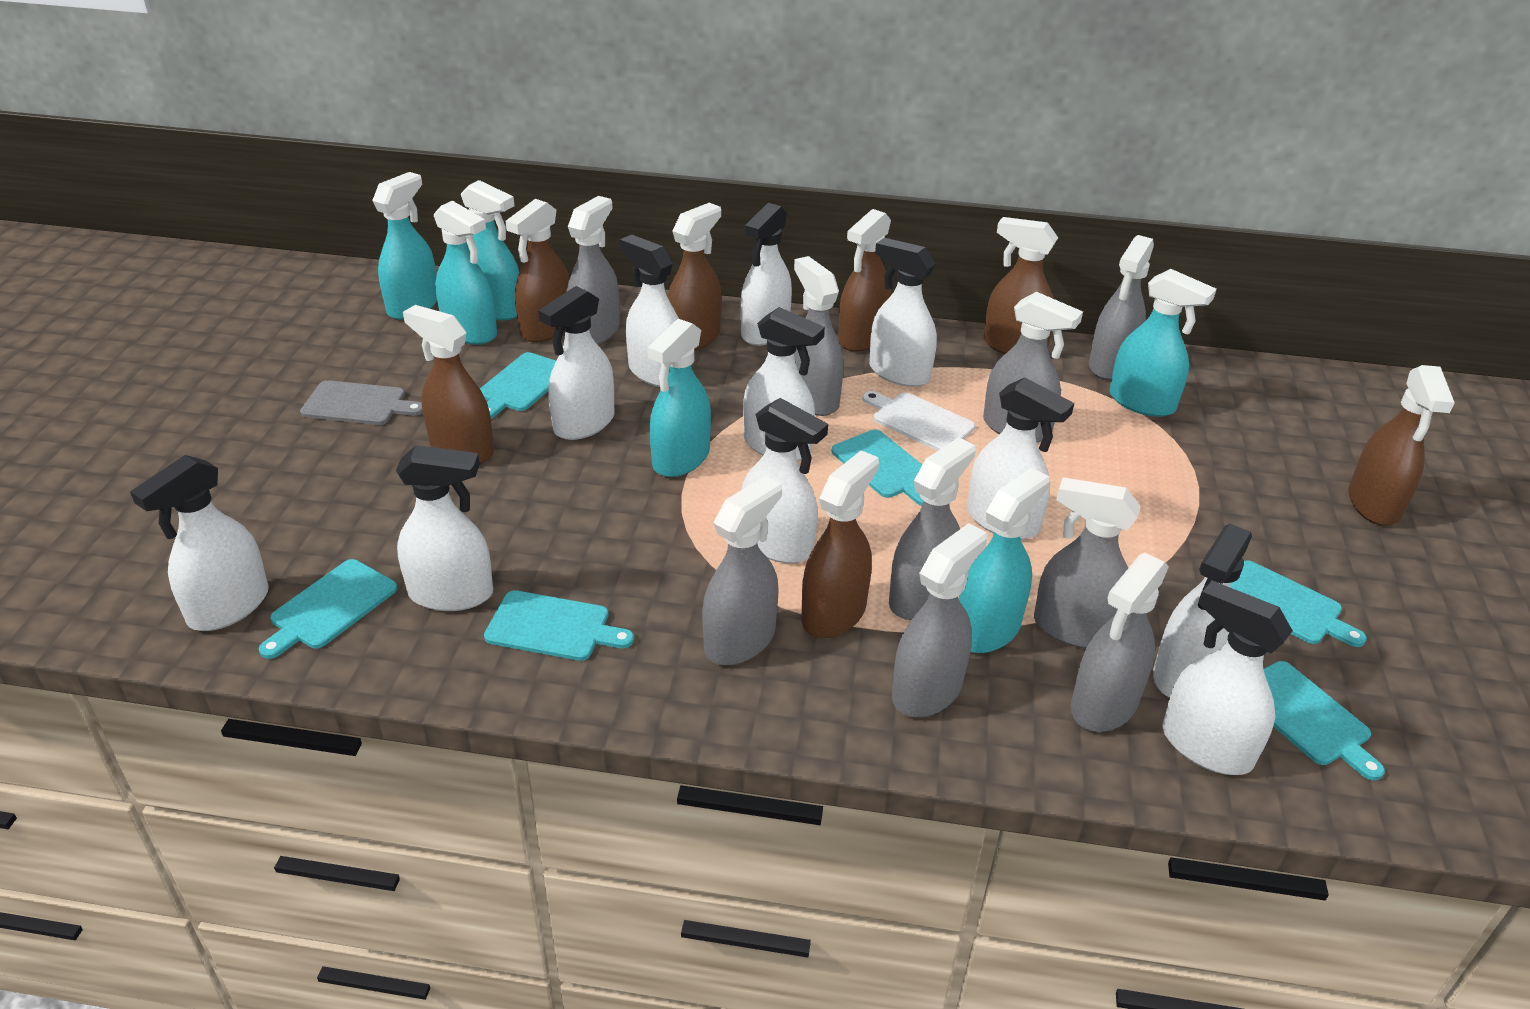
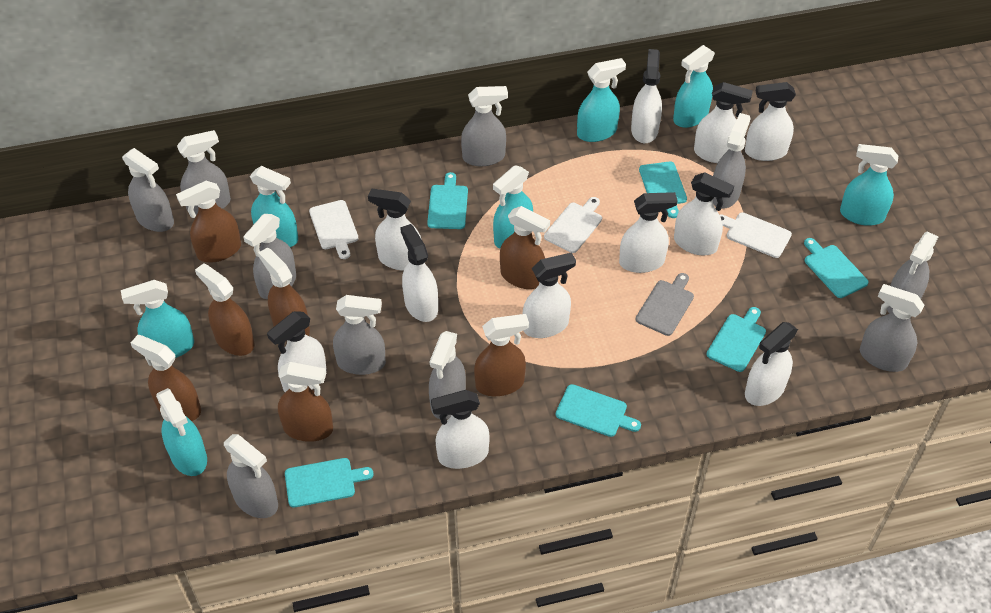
grey spray bottle: [566,196,620,345] [702,476,782,665] [794,256,843,416] [889,437,976,620] [892,523,987,717] [983,292,1083,443] [1034,477,1141,648] [1071,553,1169,732] [1089,235,1154,380] = 9 -> [122,148,174,232] [177,130,231,215] [224,434,278,518] [243,214,296,299] [333,295,386,375] [429,331,466,419] [461,86,508,166] [713,113,751,209] [860,284,924,372] [887,232,938,314] = 10
turquoise spray bottle: [372,172,437,320] [434,201,497,345] [461,180,519,320] [647,319,711,477] [959,468,1050,653] [1109,269,1216,417] = 6 -> [121,280,194,358] [156,388,207,476] [250,166,298,247] [493,165,533,248] [577,58,626,142] [673,45,715,128] [840,144,898,226] = 7
white cutting board: [862,391,975,451] = 1 -> [309,200,358,259] [544,197,602,253] [720,212,792,258] = 3

